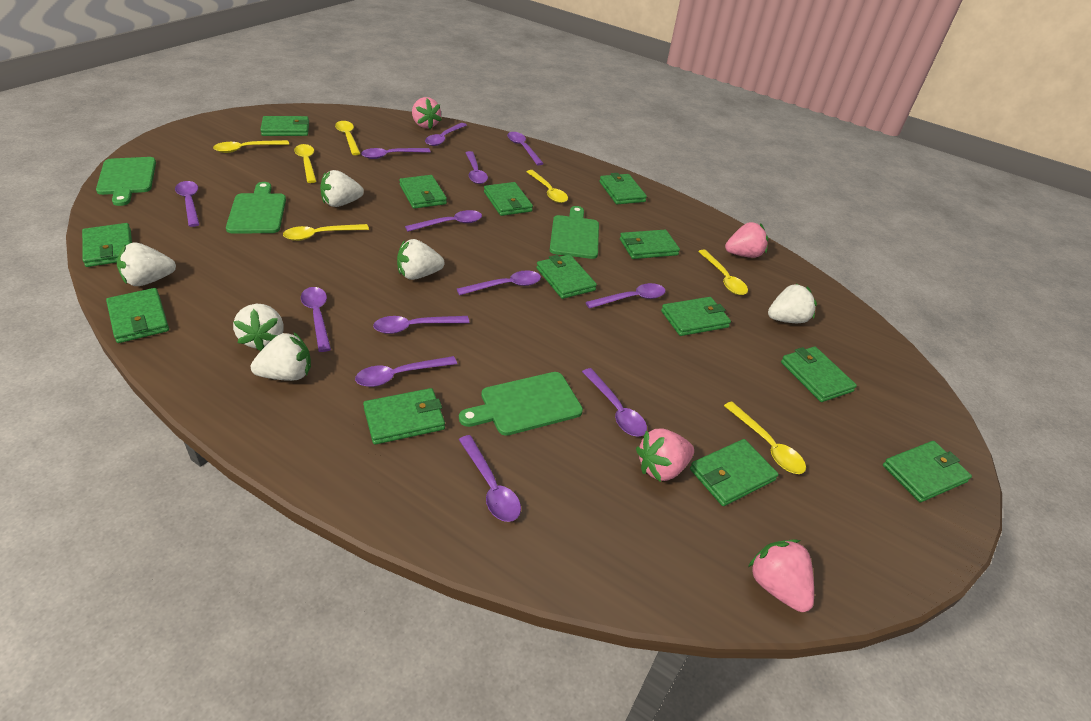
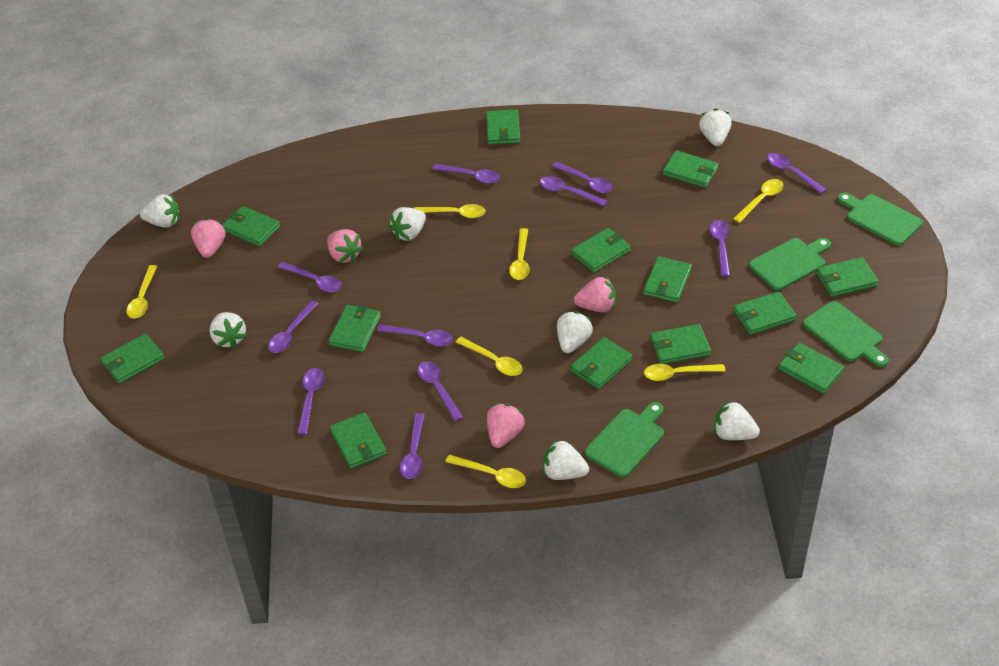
purple spoon: [175,181,200,227] [301,287,331,352] [355,356,457,387] [361,148,431,159] [373,316,469,334] [405,210,482,232] [425,123,467,146] [457,270,541,295] [459,435,521,522] [466,151,488,184] [507,132,544,165] [582,368,647,437] [586,283,666,309] = 13 -> [268,301,318,353] [278,262,342,292] [297,368,325,435] [377,324,453,346] [400,413,425,479] [417,361,463,422] [432,164,500,184] [540,176,607,206] [552,162,613,193] [710,220,730,277] [767,153,827,194] = 11
white strawberry: [117,242,176,286] [233,304,284,351] [251,332,311,381] [320,170,364,207] [397,239,445,280] [768,284,817,323] = 6 -> [140,194,179,228] [210,312,247,348] [389,207,426,241] [543,439,589,480] [557,311,593,353] [699,109,732,146] [714,400,760,440] = 7

